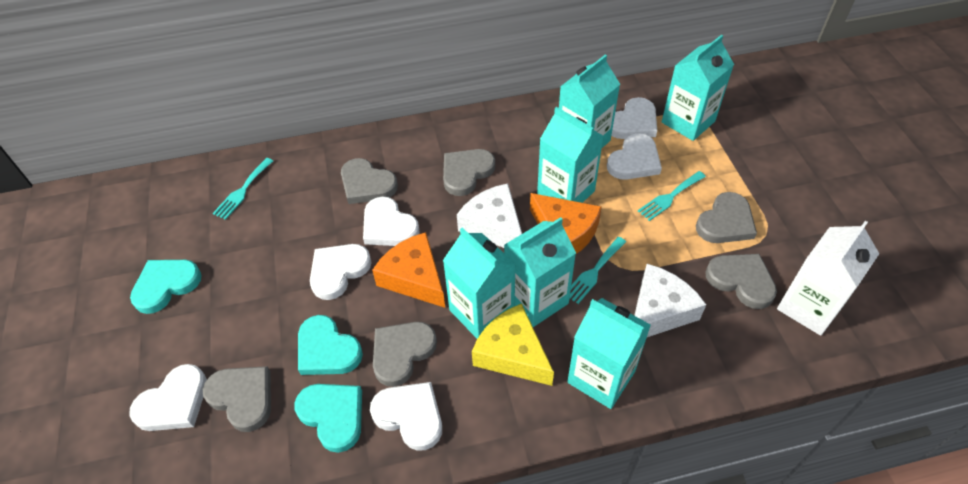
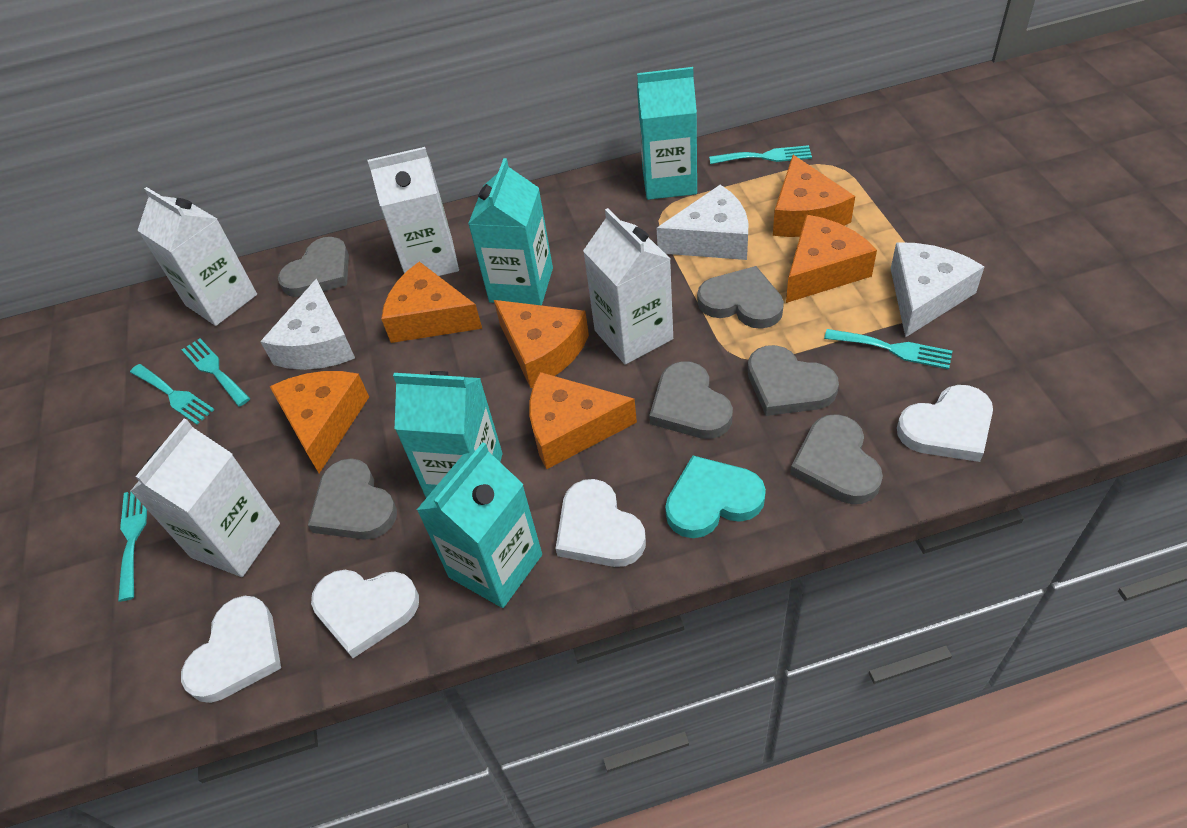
orange cheese: [372,232,445,308] [530,193,602,254] = 2 -> [270,371,369,473] [381,262,482,343] [494,300,589,388] [529,372,637,469] [773,155,855,237] [786,215,877,303] = 6
turquoise carton: [443,228,516,339] [504,217,576,327] [537,107,603,203] [559,55,620,148] [567,298,651,409] [662,35,734,141] = 6 -> [393,371,503,498] [417,442,542,608] [468,158,553,306] [637,67,697,200] = 4
turquoise fork: [212,158,273,220] [570,237,626,304] [638,171,706,221] = 3 -> [118,492,147,602] [130,364,214,425] [182,338,250,406] [709,145,812,164] [824,329,952,369] = 5
turquoise heart: [130,260,202,314] [294,384,362,453] [298,315,363,375] = 3 -> [665,455,766,538] = 1
white carton: [777,221,879,336] = 1 -> [130,419,280,577] [138,187,257,326] [368,147,459,276] [583,208,673,365] = 4
white cheese: [457,183,522,248] [634,264,706,337] = 2 -> [260,279,355,370] [657,185,749,260] [891,242,985,338] = 3
white heart: [129,364,207,431] [310,244,372,300] [363,197,420,246] [370,382,442,451] [607,133,662,180] [611,97,657,139] = 6 -> [181,596,281,703] [311,570,419,658] [555,479,646,567] [897,385,993,462] = 4
yellow cheese: [472,303,554,386] = 1 -> none = 0

